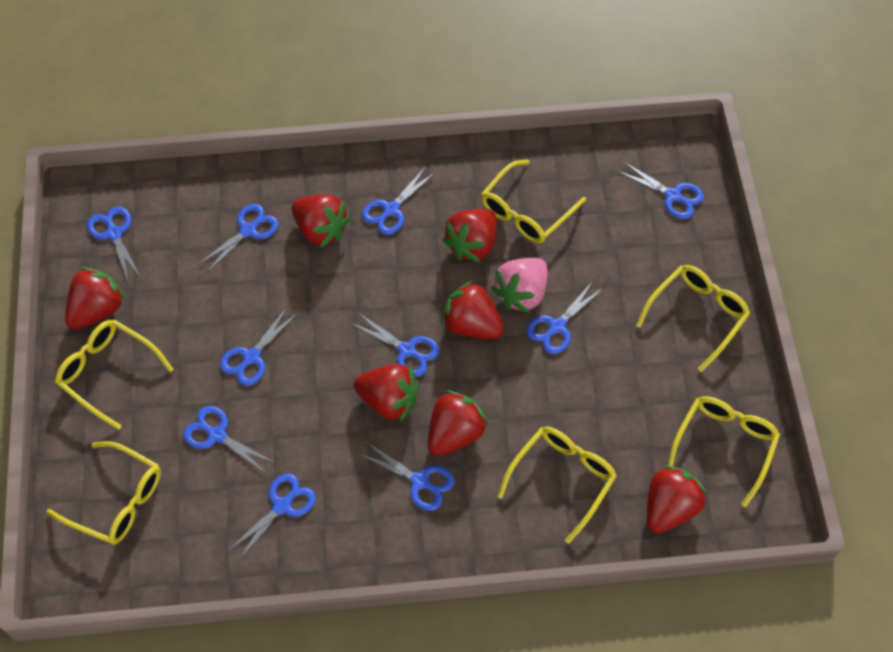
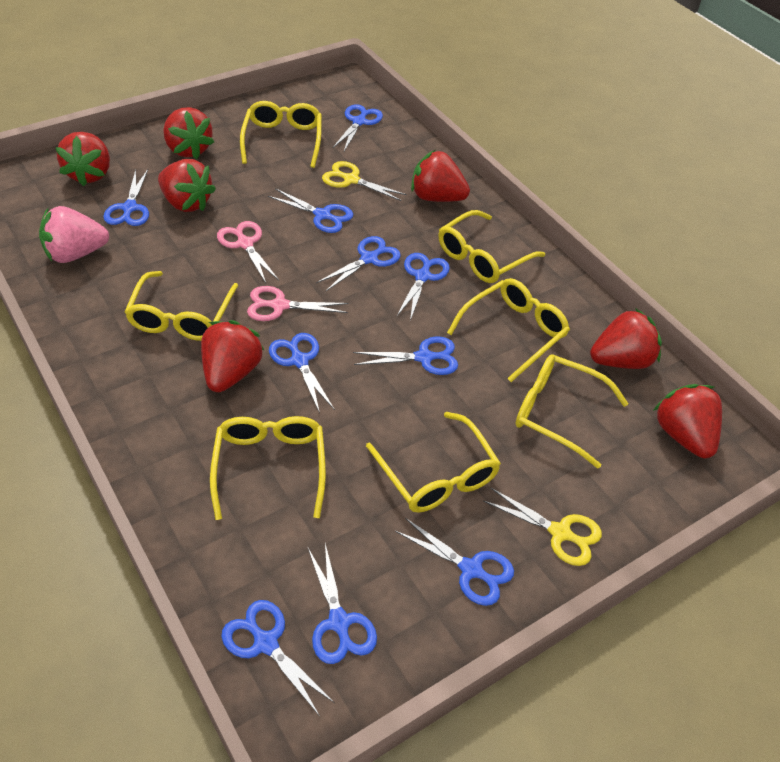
pink scissors: none = 0 -> [217,221,279,283] [247,286,348,321] = 2
yellow glasses: [46,441,161,545] [55,319,174,430] [481,159,586,243] [498,427,617,544] [636,265,750,372] [668,396,780,507] = 6 -> [124,271,238,341] [210,416,326,520] [240,101,322,168] [366,412,501,513] [439,210,545,283] [447,278,570,382] [515,354,629,469] = 7
yellow scissors: none = 0 -> [322,161,407,201] [483,488,602,566] = 2

